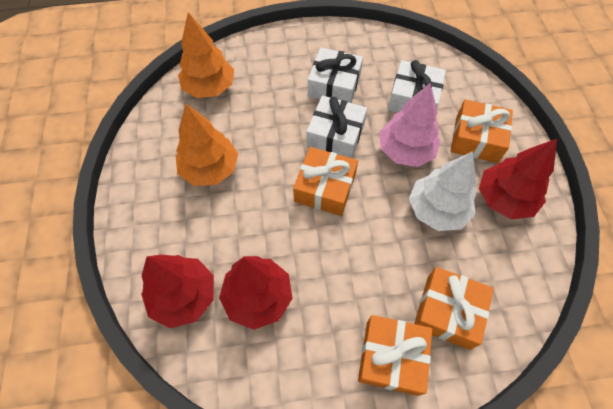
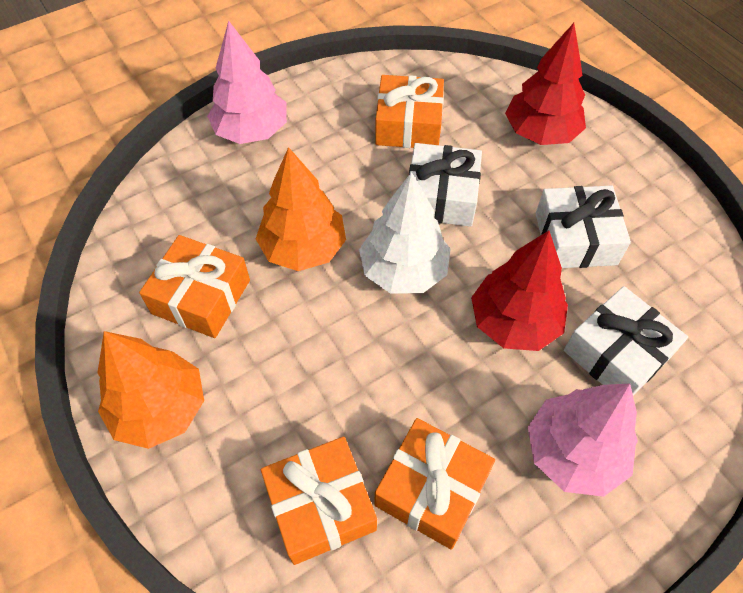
pink tree: [380,83,441,167] = 1 -> [207,21,287,144] [528,384,638,497] = 2
red tree: [141,255,214,328] [219,256,293,330] [479,139,557,219] = 3 -> [471,231,568,351] [505,23,586,145] = 2

